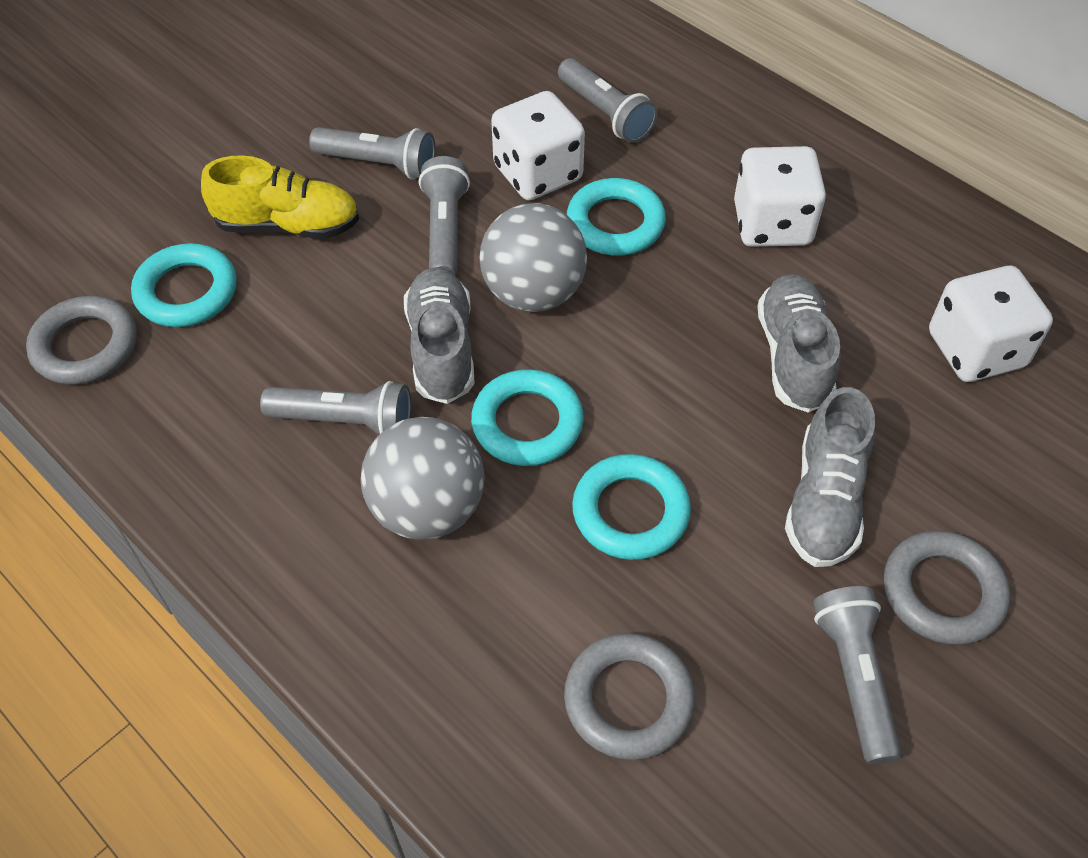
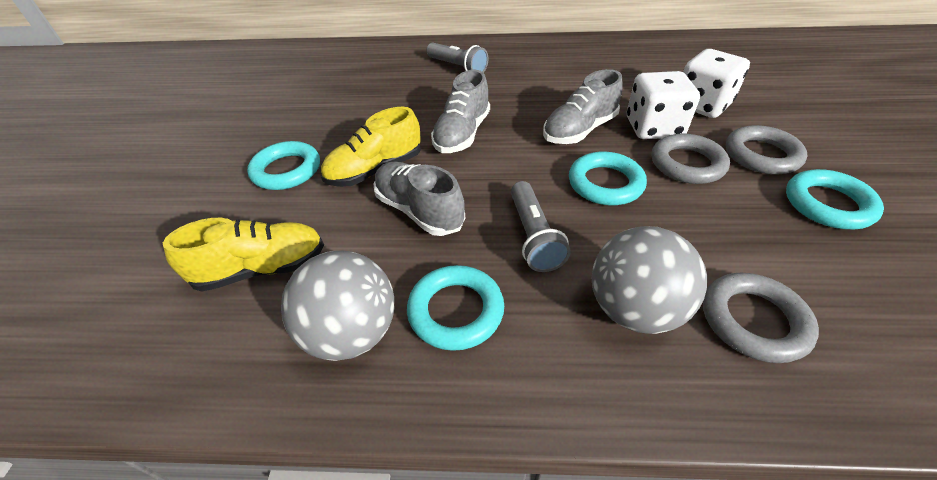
grey flashlight: [260,381,411,435] [309,127,436,180] [419,156,470,275] [558,58,657,143] [813,586,902,764] = 5 -> [426,43,488,73] [511,181,571,272] = 2
white dice: [491,91,585,200] [734,146,826,247] [929,266,1053,382] = 3 -> [627,71,700,139] [683,49,750,118] = 2
yellow shoe: [201,155,359,239] = 1 -> [163,218,324,292] [321,107,421,187] = 2

